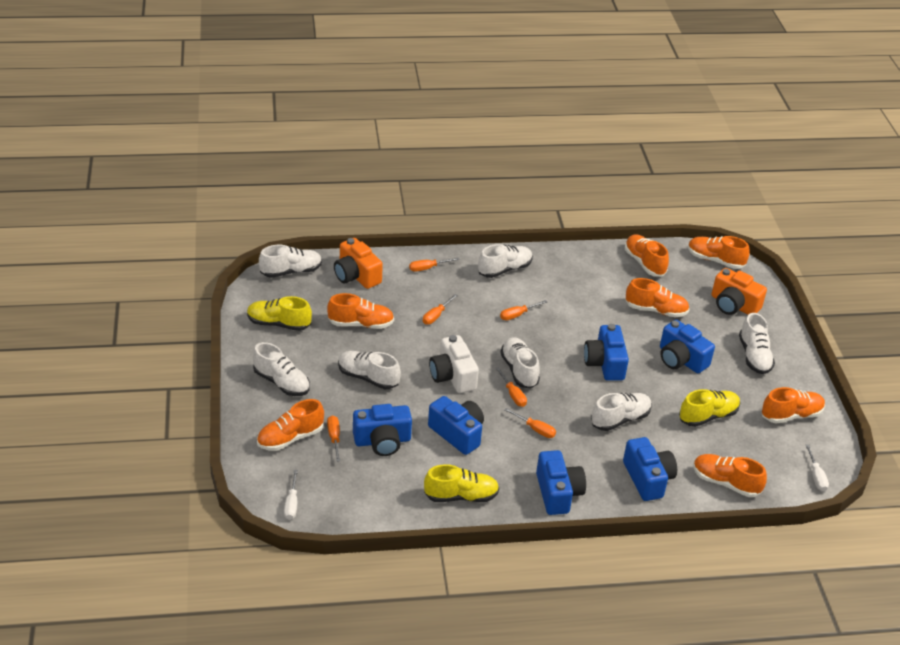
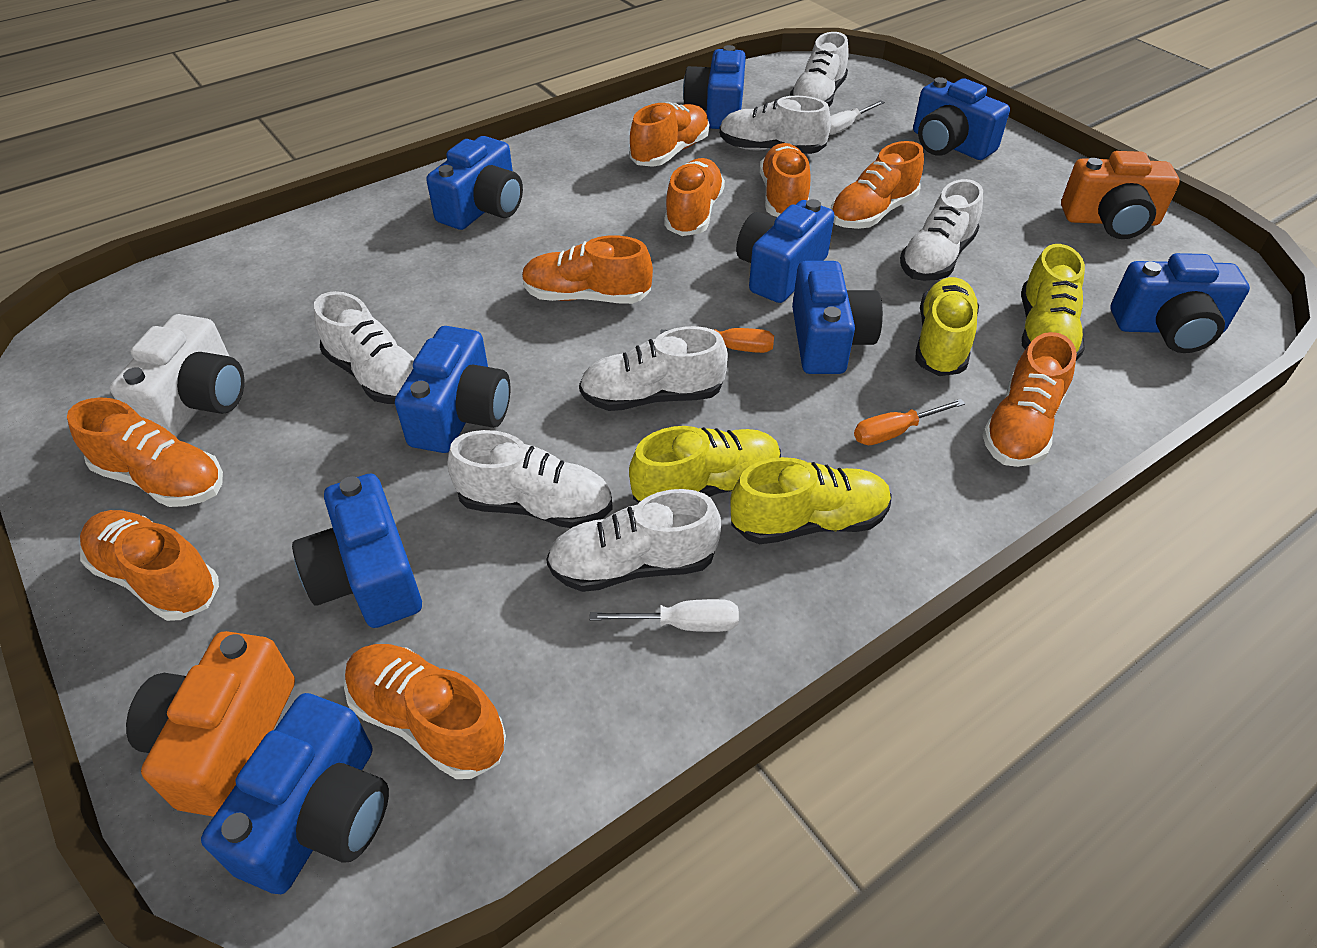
blue camera: [353,404,412,456] [428,396,484,455] [536,450,586,515] [584,324,629,381] [623,437,677,501] [660,320,715,373] = 6 -> [201,693,389,894] [292,474,422,628] [395,326,510,453] [426,136,523,230] [683,45,746,129] [736,199,834,303] [792,261,883,374] [913,77,1010,160] [1111,253,1250,353] = 9
orange screwdriver: [327,416,340,462] [409,258,459,272] [423,294,458,325] [495,367,527,407] [500,300,547,320] [504,408,556,438] = 6 -> [660,328,774,353] [854,399,965,445] = 2
orange shoe: [257,399,324,451] [327,293,394,329] [625,234,669,276] [625,278,690,317] [688,236,750,269] [693,454,767,497] [762,387,825,423] = 7 -> [67,397,223,507] [80,510,219,621] [344,644,506,779] [522,236,653,304] [629,102,710,167] [664,158,725,236] [760,143,810,217] [831,141,924,229] [983,332,1077,467] = 9
yellow shoe: [247,296,312,331] [424,464,499,502] [679,389,740,427] = 3 -> [629,426,781,503] [730,457,892,544] [915,277,979,376] [1021,244,1085,360] = 4

